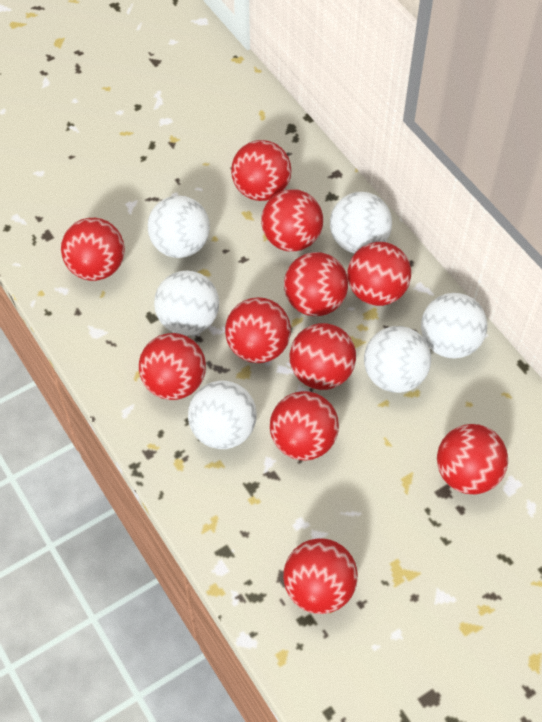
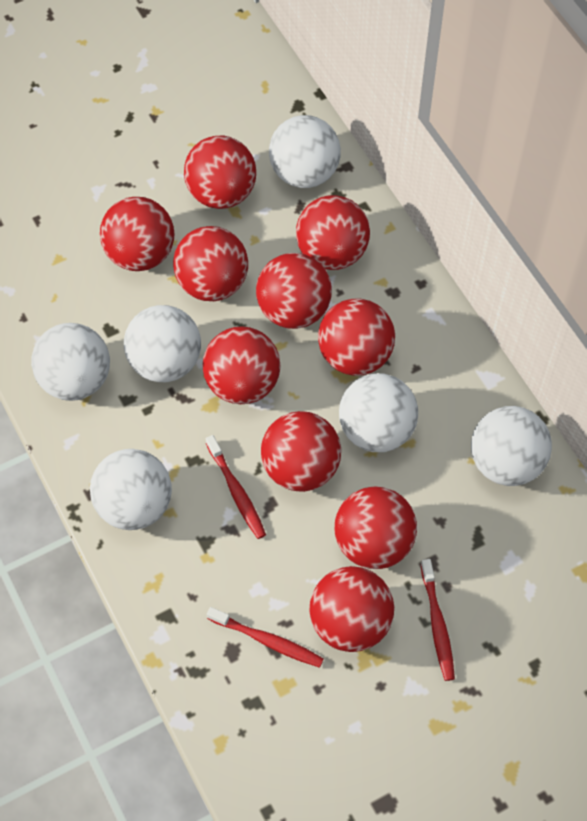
red ball: [61,218,125,281] [139,333,206,400] [225,297,291,363] [231,140,291,201] [261,189,323,252] [270,391,339,461] [283,538,358,614] [284,252,348,317] [290,323,356,390] [347,242,411,306] [437,424,508,495] = 11 -> [100,197,175,271] [173,226,248,301] [184,136,256,209] [202,326,281,404] [256,253,332,329] [261,411,341,492] [296,195,370,270] [309,566,394,652] [318,299,395,376] [335,486,417,569] = 10
red toothbrush: none = 0 -> [206,435,266,539] [207,607,324,668] [421,559,455,681] = 3

